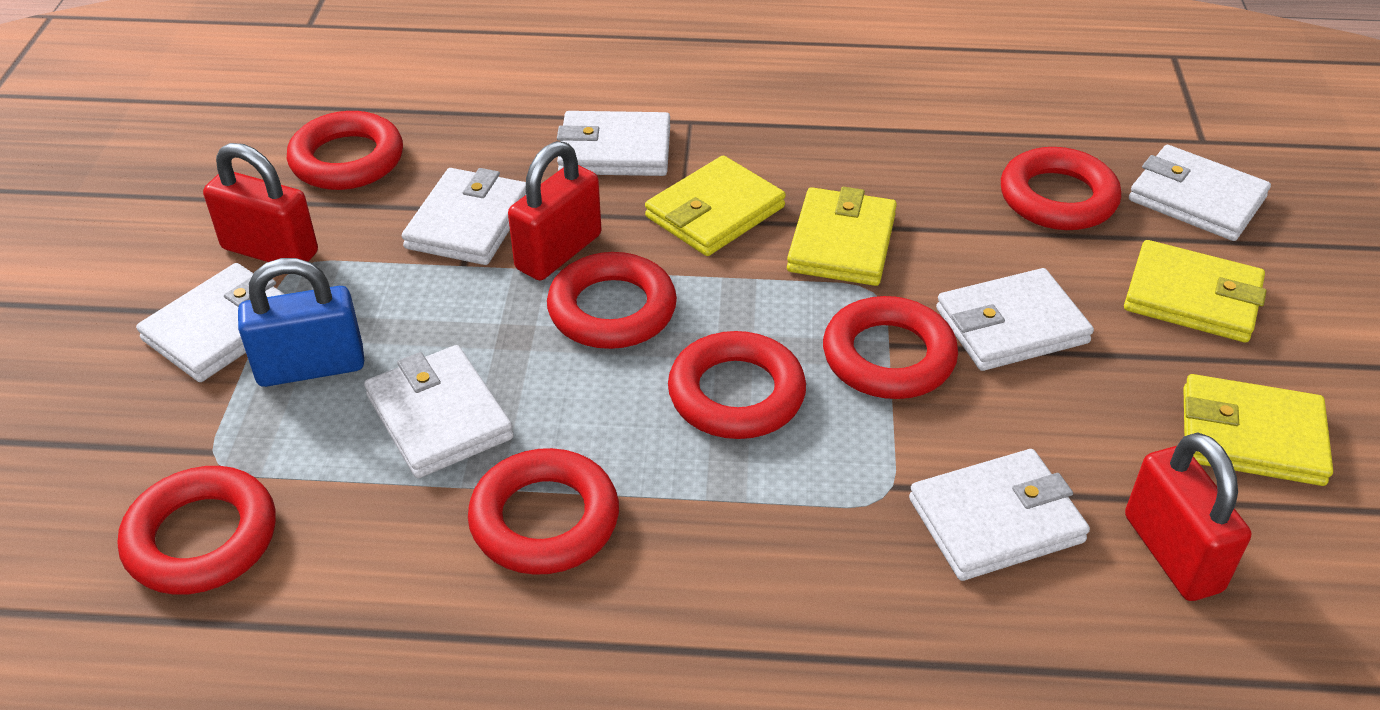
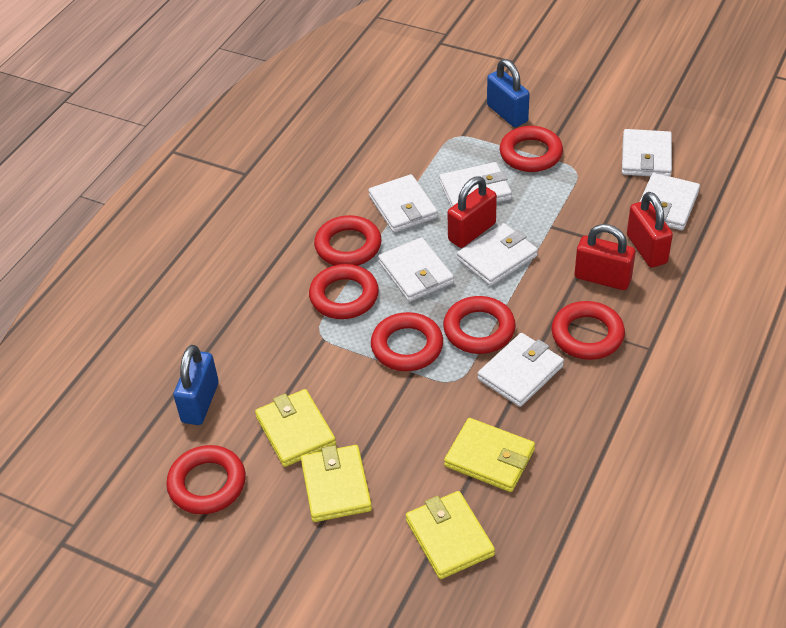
blue padlock: [238,258,364,387] = 1 -> [173,345,219,425] [487,59,530,127] = 2

